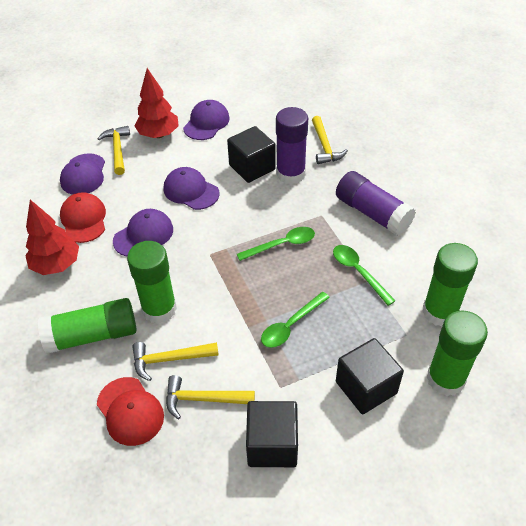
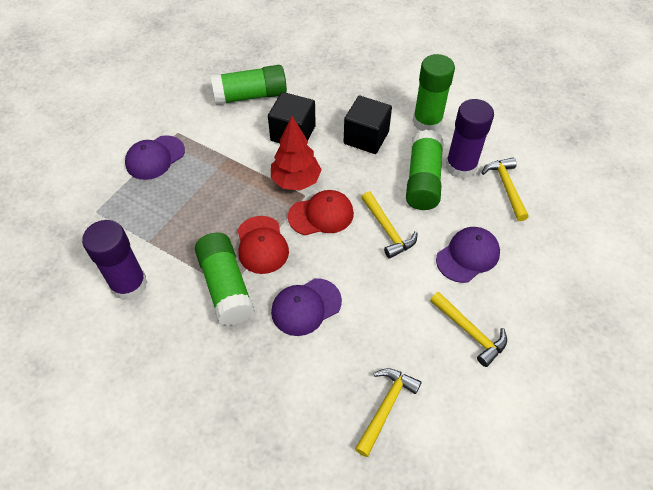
black cube: [227,126,276,183] [246,401,298,467] [336,338,404,414] = 3 -> [268,92,316,143] [344,96,392,154] = 2
green spoon: [237,227,315,261] [261,292,330,348] [333,245,396,306] = 3 -> none = 0
purple cap: [60,153,105,195] [113,209,173,257] [164,167,219,210] [183,100,230,140] = 4 -> [125,135,185,180] [271,278,342,336] [436,227,500,283] = 3
red tree: [25,200,79,275] [134,68,179,138] = 2 -> [271,116,322,191] = 1

